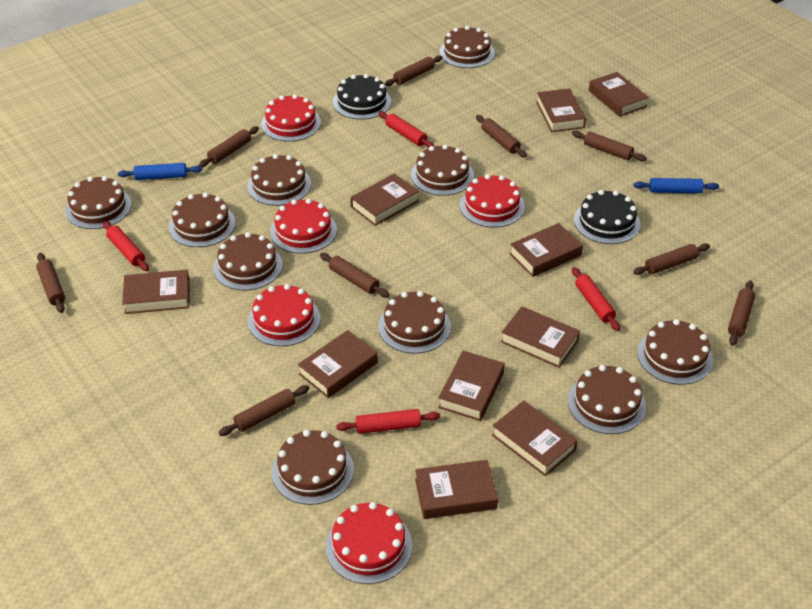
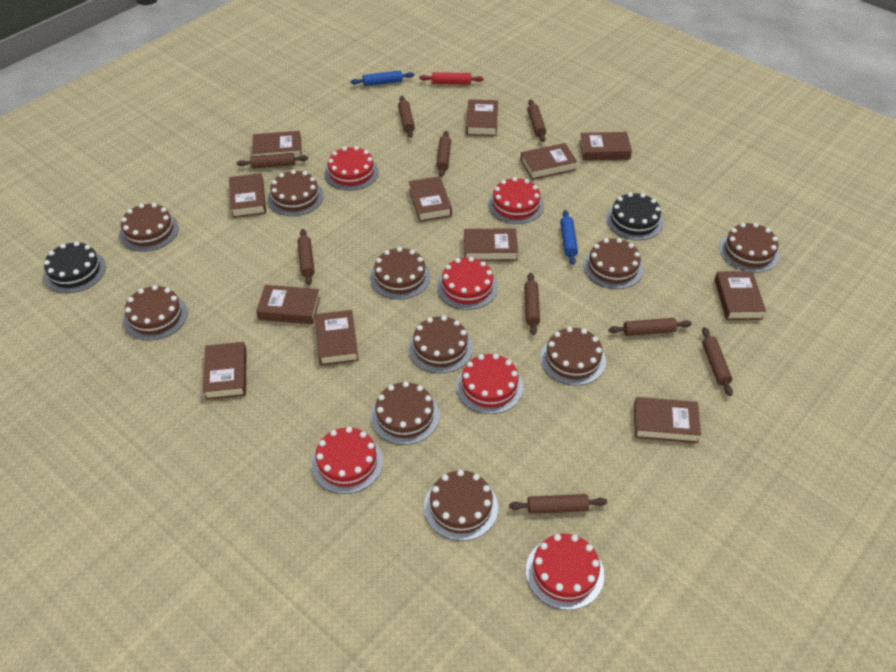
brown book: [122,270,189,314] [298,330,378,398] [350,173,419,226] [415,460,498,519] [438,351,505,421] [492,401,578,476] [501,306,580,368] [509,223,583,277] [536,88,586,132] [589,72,649,117] = 10 -> [203,342,246,400] [229,173,266,218] [252,131,302,157] [256,285,320,324] [315,310,359,366] [408,176,452,222] [464,228,518,261] [466,99,498,136] [520,143,577,180] [579,132,632,161] [634,397,701,443] [714,271,766,320] = 12
red cake: [248,284,320,346] [261,94,321,142] [270,198,337,254] [326,502,412,584] [460,174,525,227] = 5 -> [311,427,383,494] [324,146,379,191] [437,257,498,310] [456,354,523,414] [488,177,544,224] [526,534,604,610] = 6
red rolling pin: [103,221,149,271] [336,409,440,434] [378,111,435,148] [572,267,620,331] = 4 -> [419,72,484,85] = 1

